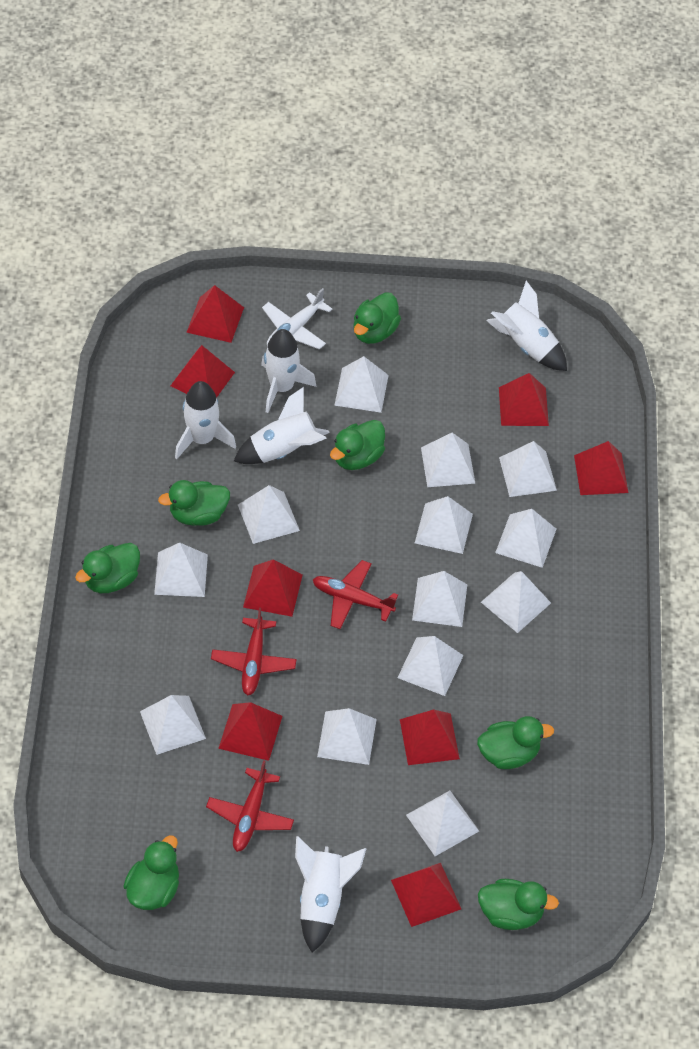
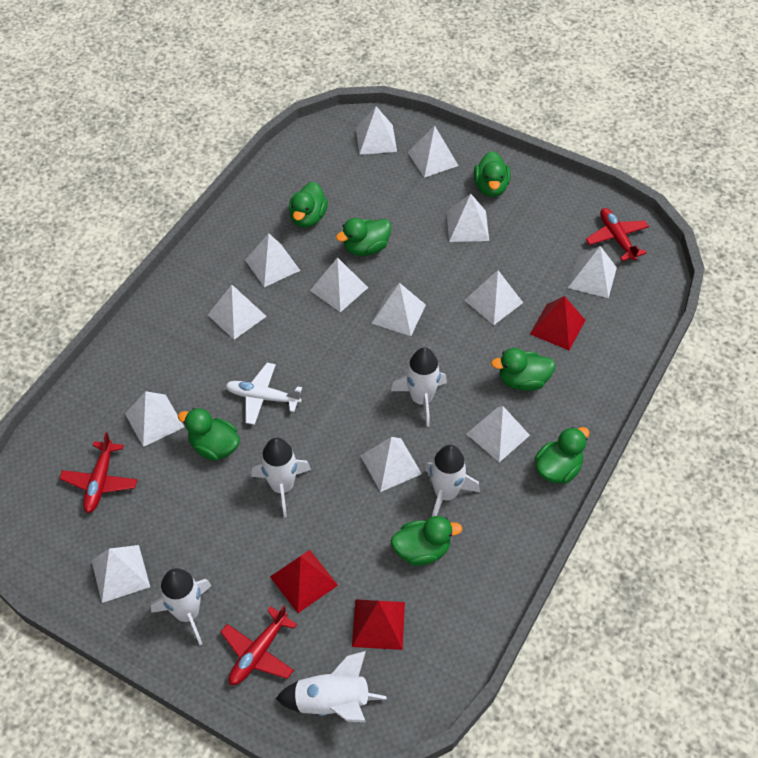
red pyramid: [170,345,235,398] [186,285,244,343] [218,702,282,761] [243,559,303,617] [391,863,461,927] [400,709,460,765] [499,373,549,426] [574,441,628,495] = 8 -> [270,550,338,613] [352,599,405,650] [530,296,585,350] = 3

